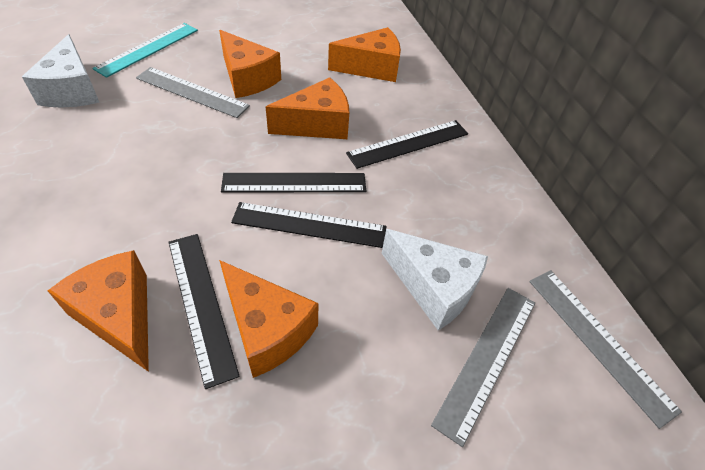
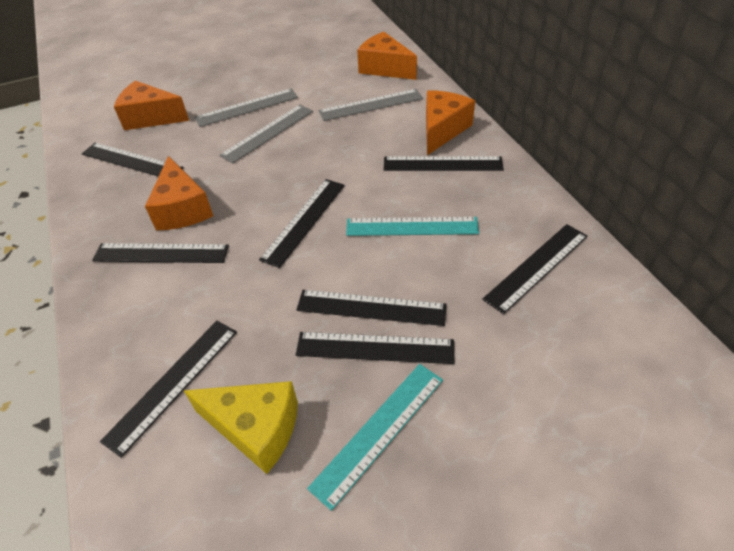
black ruler: [168,234,240,389] [221,173,366,193] [231,202,387,248] [346,120,468,169] = 4 -> [82,143,184,177] [92,243,229,263] [100,321,237,458] [259,179,345,268] [296,290,447,326] [296,332,454,364] [384,156,504,171] [482,224,587,314] = 8
orange cheese: [48,250,149,372] [219,30,281,98] [219,260,319,378] [266,77,349,139] [328,27,401,82] = 5 -> [114,81,189,130] [145,156,213,230] [357,32,417,80] [426,90,475,155] = 4
turquoise ruler: [92,23,198,78] = 1 -> [307,364,443,511] [346,217,479,236] = 2
white cheese: [22,34,99,107] [382,229,488,330] = 2 -> none = 0
yellow cheese: none = 0 -> [184,381,298,474] = 1

